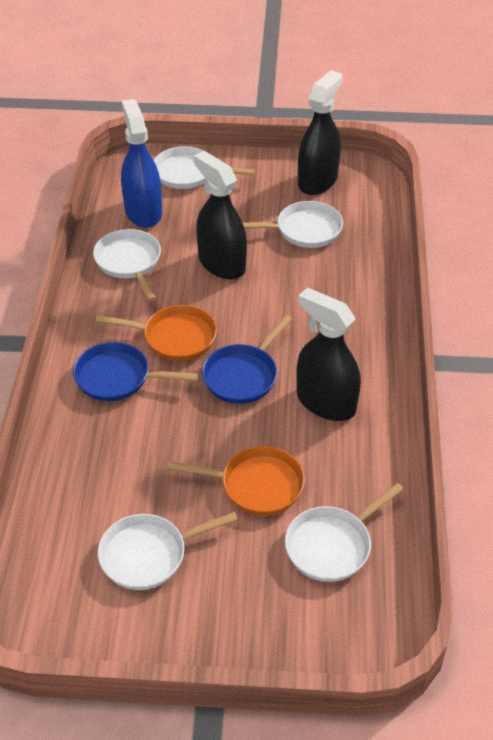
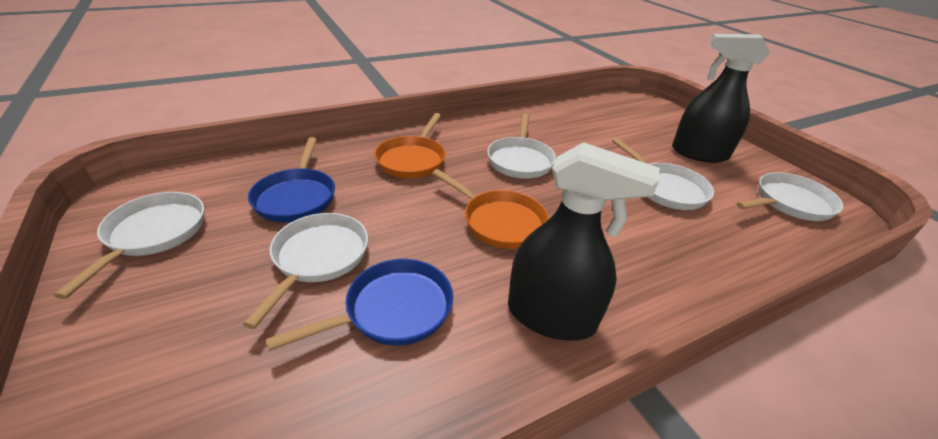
black spray bottle: [194,151,247,280] [296,287,361,421] [298,70,342,195] = 3 -> [508,142,660,340] [672,34,770,163] = 2
blue spray bottle: [121,99,162,228] = 1 -> none = 0

